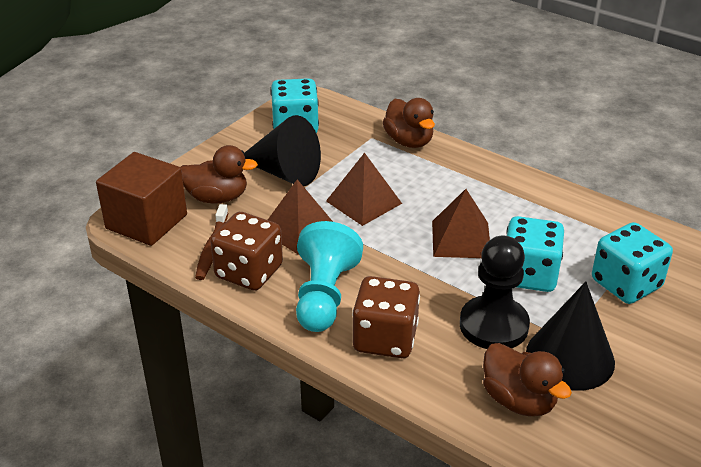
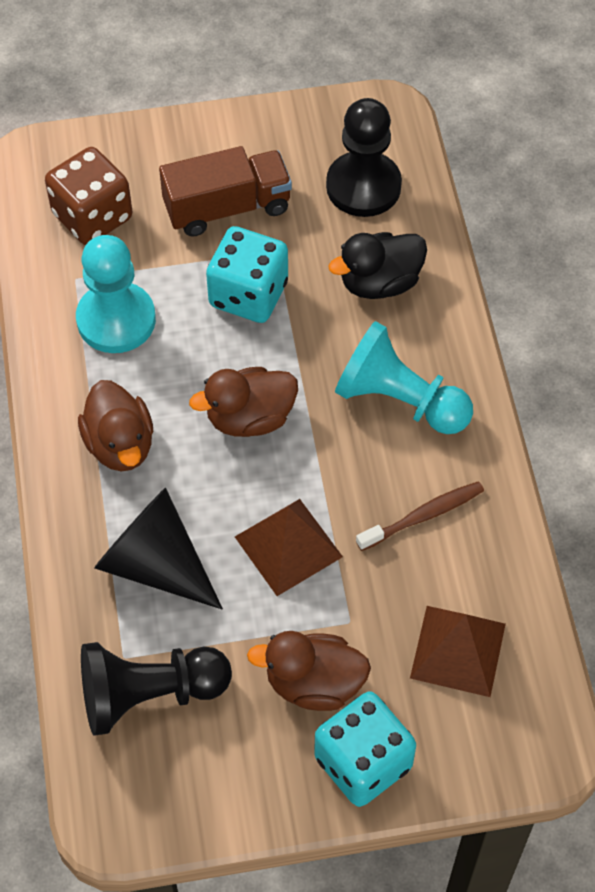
black cone: [244,115,321,186] [526,281,615,390] = 2 -> [94,487,223,609] = 1
black duck: none = 0 -> [329,232,427,299] = 1
black pawn: [460,235,530,349] = 1 -> [81,642,232,736] [326,98,402,217] = 2
brown cube: [96,152,187,246] = 1 -> none = 0
brown dice: [210,212,283,291] [352,276,420,358] = 2 -> [45,147,132,245] = 1
brown pyramid: [268,179,333,255] [326,153,402,226] [432,189,490,258] = 3 -> [235,499,343,596] [410,606,506,697] = 2
brown truck: none = 0 -> [159,146,292,237] = 1
turquoise dice: [271,78,319,133] [506,216,564,292] [592,222,673,304] = 3 -> [206,226,288,323] [314,691,416,807] = 2
turquoise pawn: [296,221,363,332] = 1 -> [76,235,156,353] [335,321,473,434] = 2

